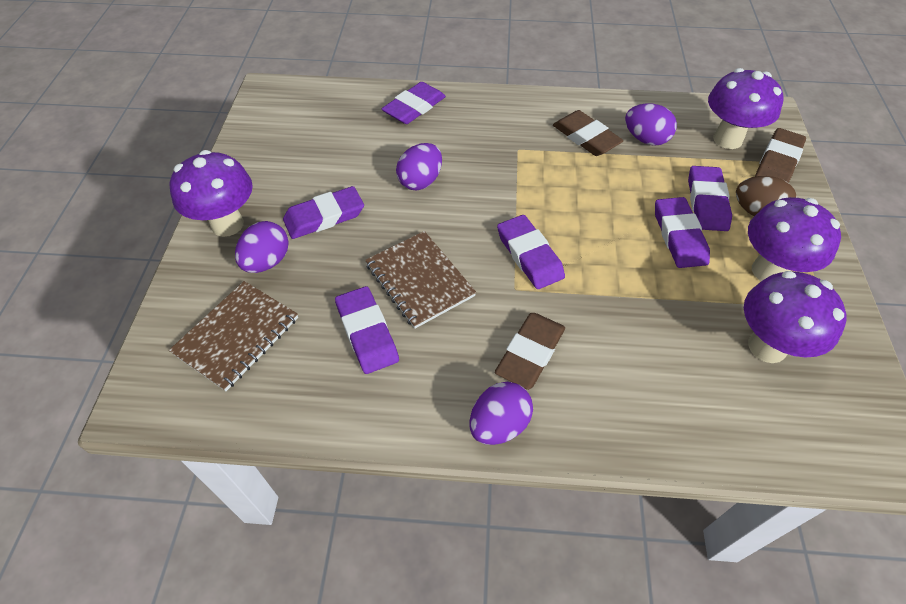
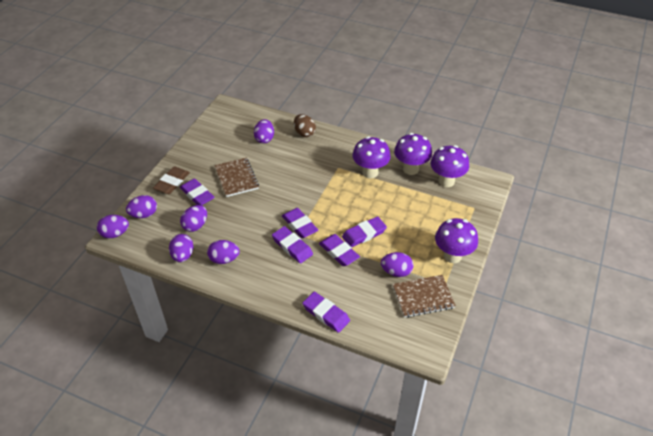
brown eraser: [495,313,565,390] [553,110,623,156] [755,128,806,183] = 3 -> [153,166,190,194] = 1
purple egg: [235,221,289,273] [396,143,442,191] [470,382,533,445] [625,103,677,146] = 4 -> [97,215,129,238] [126,195,157,218] [169,234,194,262] [180,205,207,232] [207,240,240,264] [254,119,274,144] [381,252,413,277] = 7

